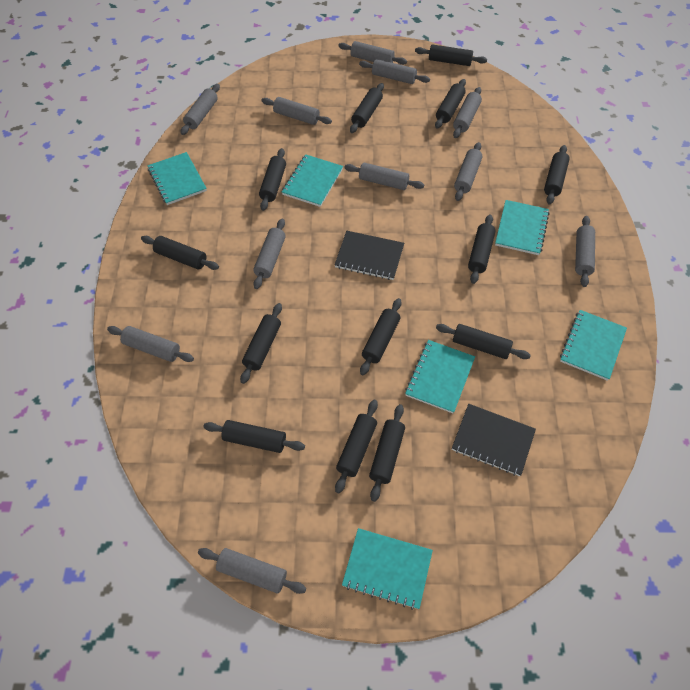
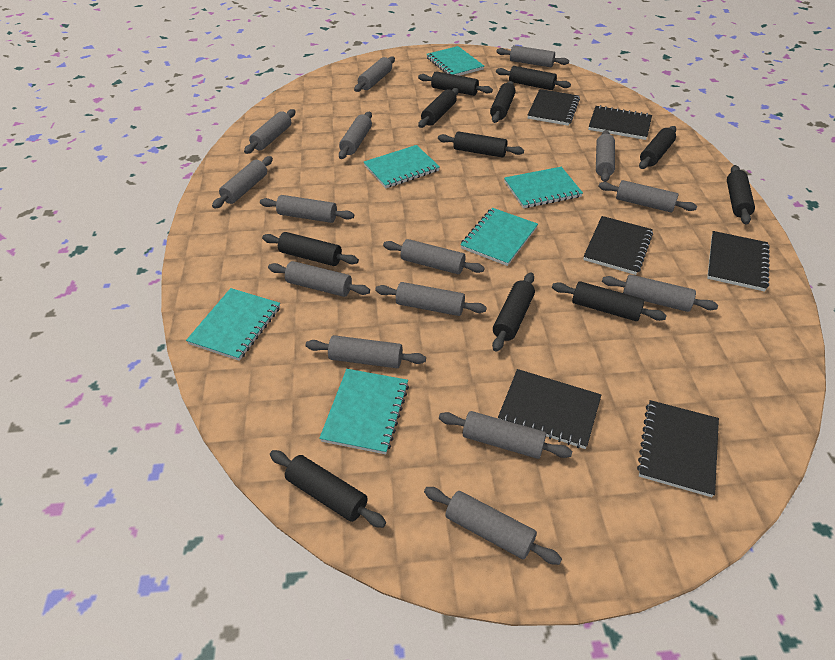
black notebook: [334,231,404,280] [452,404,536,476] = 2 -> [498,369,601,449] [528,89,580,126] [583,216,653,275] [588,105,652,140] [637,400,719,497] [707,231,770,292] = 6
black rolling pin: [141,236,219,270] [203,420,305,453] [240,303,282,384] [259,148,286,211] [335,400,378,493] [350,83,384,133] [360,298,402,375] [369,404,405,502] [415,44,487,66] [435,79,466,129] [436,324,531,359] [468,214,496,284] [544,145,570,205] = 13 -> [262,232,359,266] [270,450,386,528] [418,71,493,96] [418,88,459,128] [438,131,524,158] [490,81,516,123] [492,272,535,352] [496,66,571,90] [552,281,667,321] [639,126,676,169] [727,165,755,225] = 11
grey rolling pin: [107,326,194,362] [180,84,220,135] [198,548,306,594] [253,218,286,289] [262,97,332,125] [338,41,407,65] [344,163,424,190] [359,59,430,84] [453,87,482,138] [454,142,482,201] [575,216,595,287] = 11 -> [212,156,273,209] [244,109,296,154] [260,195,354,223] [268,261,370,297] [306,335,426,368] [339,112,372,159] [354,56,395,92] [375,282,487,316] [383,239,484,274] [424,487,562,565] [439,411,572,459] [496,45,569,67] [596,130,615,182] [598,180,697,212] [602,274,718,312] = 15

